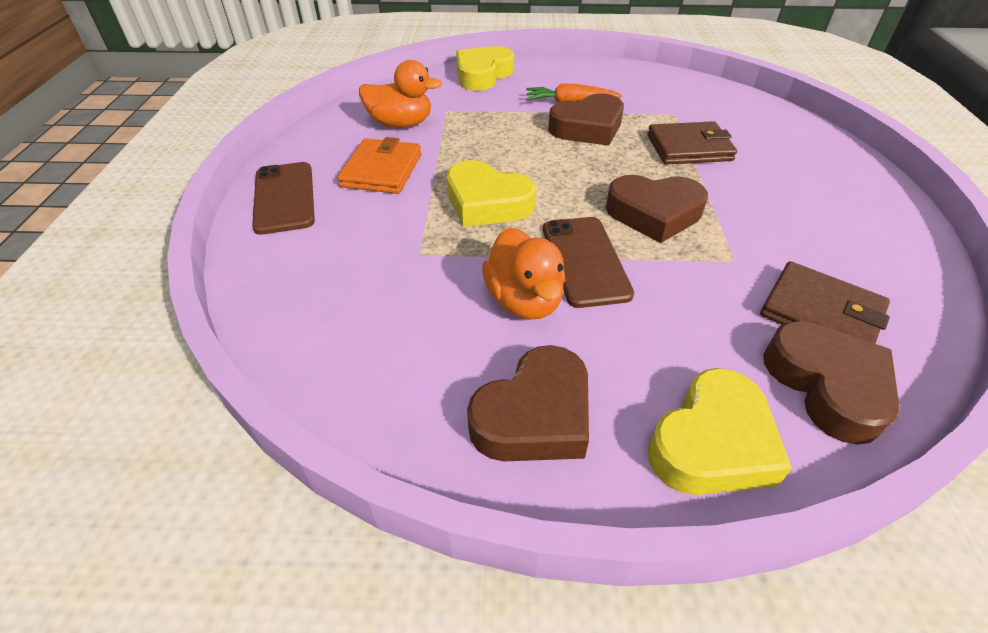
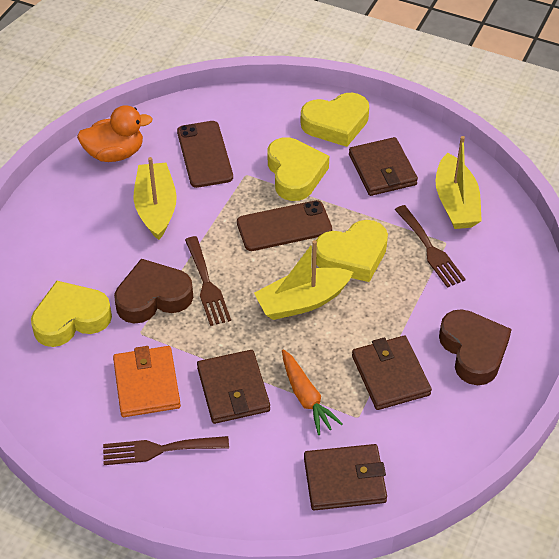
brown fork: none = 0 -> [103,436,229,465] [185,236,231,326] [395,205,466,288] = 3
brown heart: [467,345,589,461] [548,93,624,146] [606,175,708,243] [763,321,900,445] = 4 -> [114,259,193,323] [439,309,512,385] = 2
brown wallet: [647,121,737,165] [760,261,890,344] = 2 -> [197,350,270,424] [304,444,387,511] [349,137,418,196] [352,336,432,410] = 4
orange duck: [359,60,442,128] [482,227,565,320] = 2 -> [77,105,153,162] = 1
yellow boat: none = 0 -> [134,157,177,240] [254,240,353,320] [435,136,482,229] = 3
yellow heart: [447,160,536,227] [456,46,514,91] [648,368,792,495] = 3 -> [31,281,112,347] [268,137,329,201] [301,93,369,147] [316,220,388,282] = 4

